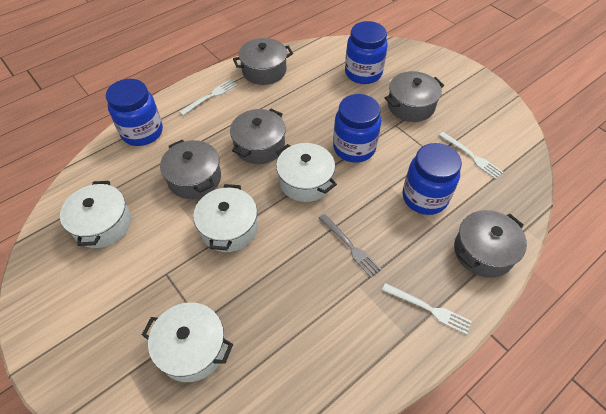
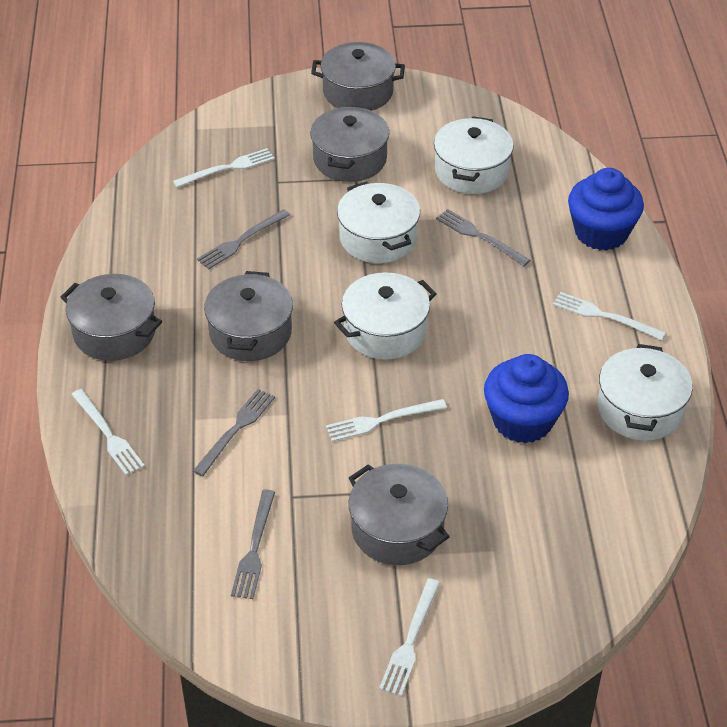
blue cupcake: none = 0 -> [484,354,569,443] [568,168,644,251] = 2
blue jar: [106,79,163,146] [333,94,381,162] [345,21,388,84] [403,143,462,215] = 4 -> none = 0
grey fork: [319,214,382,277] = 1 -> [193,389,275,476] [197,209,290,269] [231,490,275,599] [436,209,530,266] = 4
white fork: [179,80,237,115] [382,283,472,335] [439,132,503,179] = 3 -> [71,389,145,475] [173,148,275,188] [326,399,447,442] [379,578,440,696] [553,292,666,340] = 5

